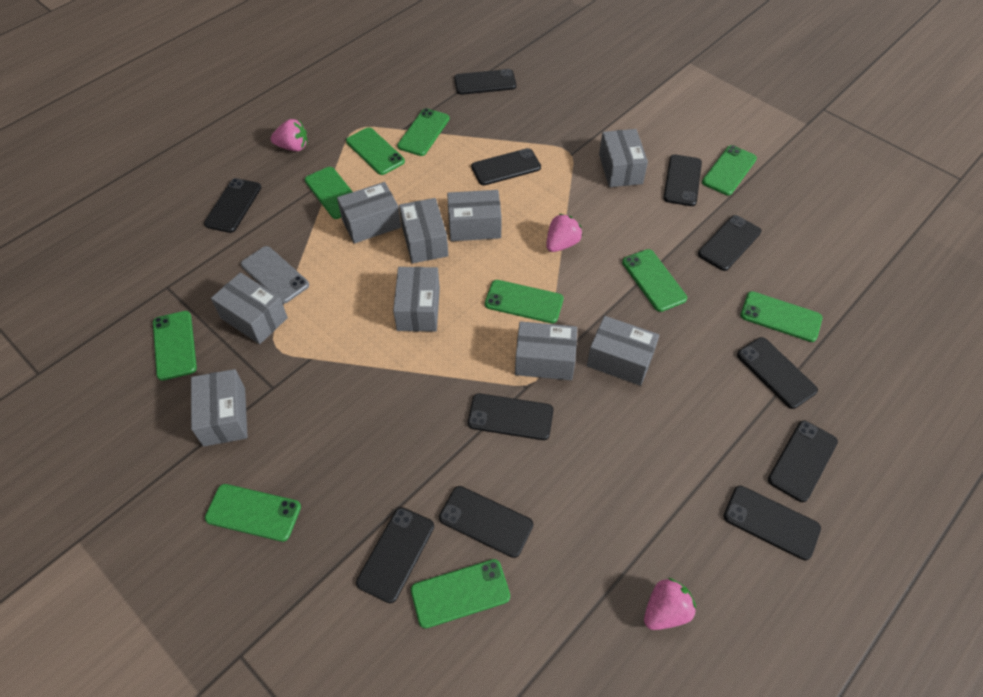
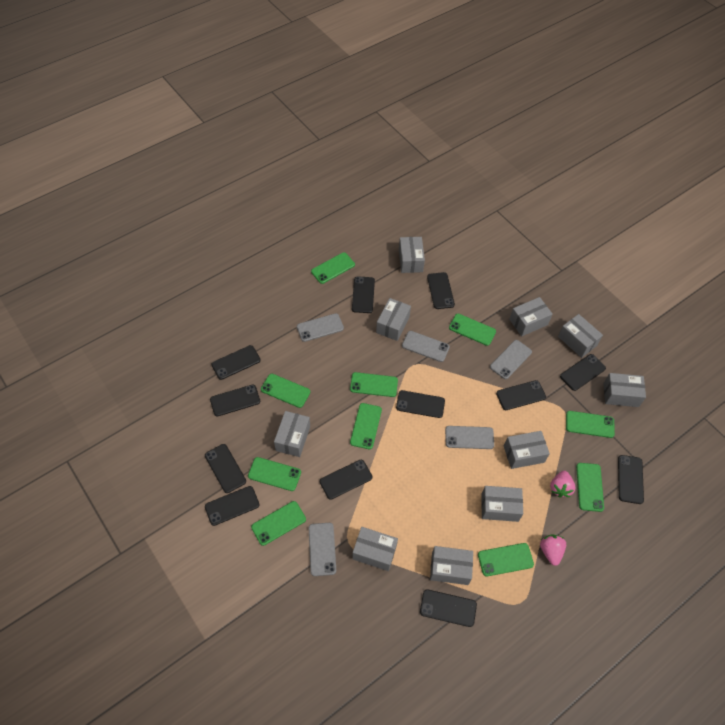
black phone: [204,178,261,233] [356,507,434,603] [439,486,534,558] [454,69,517,95] [468,393,553,440] [471,148,541,185] [663,154,702,206] [698,215,761,271] [723,486,821,560] [737,337,818,409] [768,421,838,502] = 11 -> [205,444,246,493] [205,486,260,526] [210,385,260,416] [211,345,260,380] [320,460,372,500] [352,276,375,313] [396,390,445,418] [420,589,477,627] [427,272,455,309] [496,380,546,410] [560,354,606,391] [618,455,644,504] = 12
grey box: [191,369,248,447] [211,272,288,344] [337,182,401,244] [393,267,440,332] [399,198,448,263] [447,190,502,241] [515,321,577,380] [587,316,659,386] [599,129,648,187] = 9 -> [274,411,310,457] [352,527,398,571] [376,298,411,341] [399,237,425,273] [430,546,473,585] [481,486,523,522] [504,431,550,469] [509,297,553,336] [558,314,603,358] [603,373,646,407] = 10
grey phone: [241,246,309,304] = 1 -> [297,313,344,342] [309,523,336,576] [402,331,450,362] [445,426,494,449] [490,340,532,379] = 5
pink strawberry: [270,119,308,151] [546,214,583,252] [644,578,696,630] = 3 -> [540,535,566,566] [550,471,576,497] = 2

